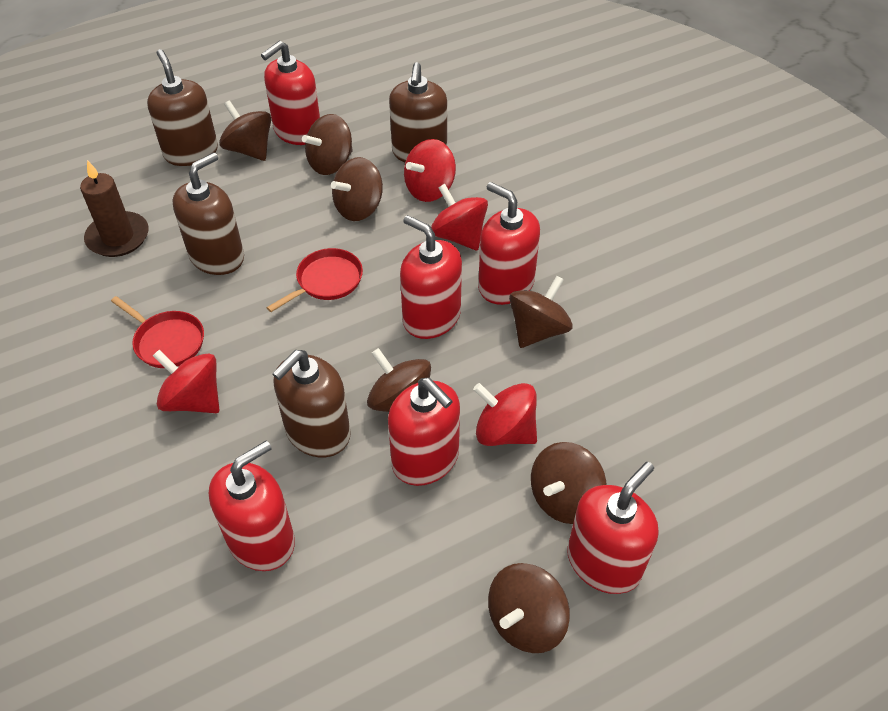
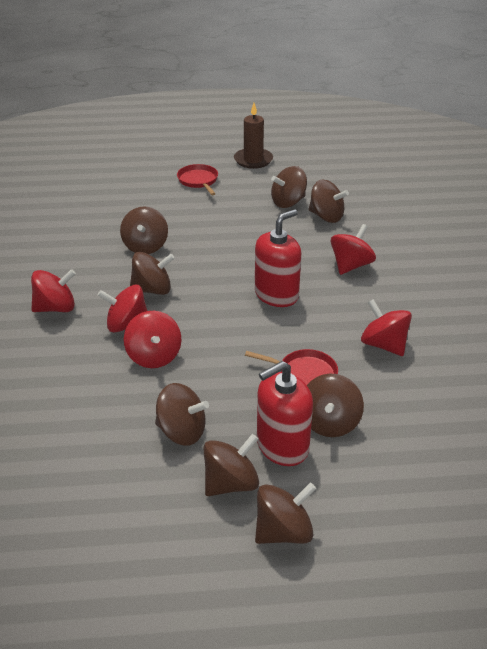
brown soap dispenser: [147,49,218,166] [172,152,244,275] [272,350,351,457] [389,62,447,162] = 4 -> none = 0
brown spinning top: [219,100,271,161] [302,114,353,175] [331,157,383,221] [367,348,431,412] [488,563,570,653] [509,276,573,348] [531,442,606,524] = 7 -> [120,206,168,254] [130,252,175,295] [155,383,209,446] [204,434,259,496] [255,482,316,544] [271,166,307,208] [307,373,364,437] [309,179,349,223] = 8
red soap dispenser: [209,441,295,571] [261,41,320,145] [388,378,460,486] [400,215,462,339] [478,182,540,305] [567,462,659,594] = 6 -> [255,209,301,307] [257,361,313,466] = 2
red spinning top: [153,350,219,413] [404,139,456,202] [431,184,488,251] [473,383,537,446] = 4 -> [31,269,76,312] [97,285,147,333] [124,311,181,368] [331,224,376,275] [361,299,412,356] = 5

